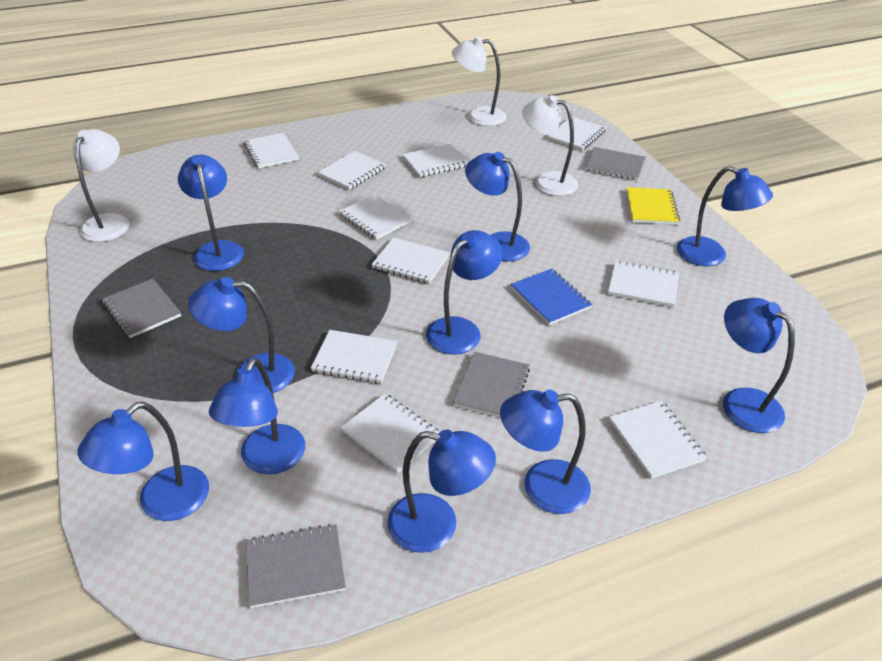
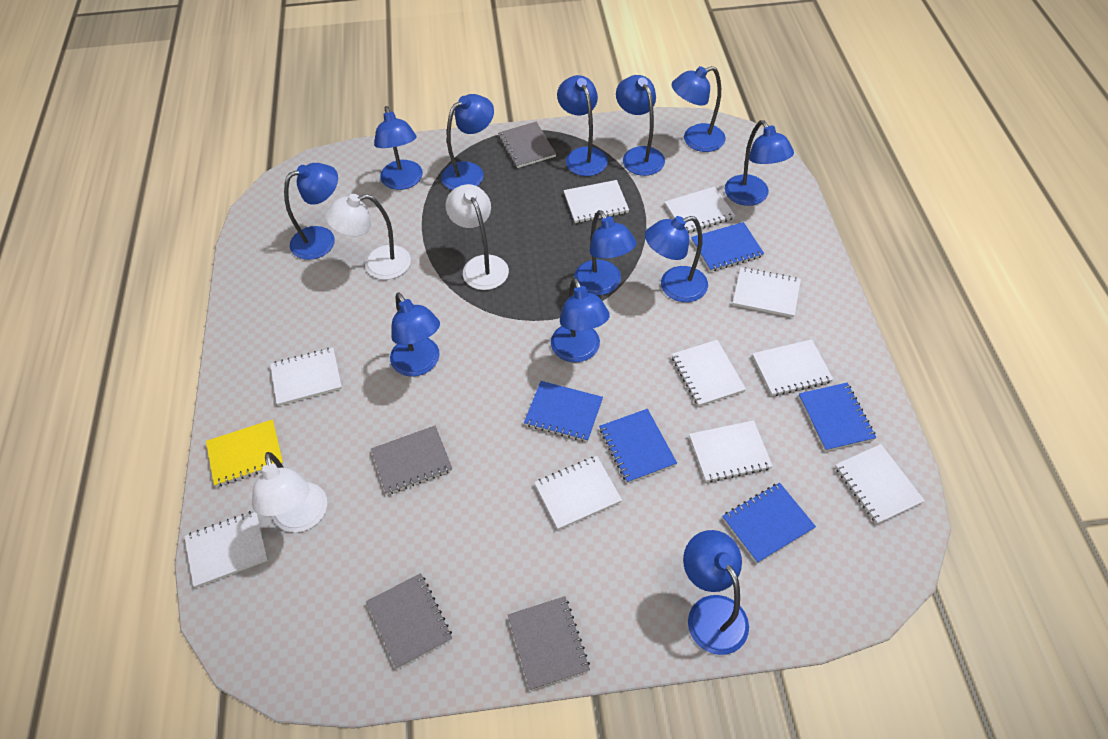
blue lamp: [77,402,209,521] [178,155,244,271] [188,277,295,393] [209,358,305,474] [387,429,496,553] [426,230,503,355] [465,152,530,261] [500,389,591,514] [677,166,773,266] [723,298,795,433] = 10 -> [284,163,338,260] [374,106,423,190] [390,292,440,377] [441,94,494,190] [551,278,610,362] [557,75,608,176] [574,210,636,296] [616,75,665,176] [645,216,708,302] [672,66,726,152] [683,530,749,655] [725,120,794,206] = 12
blue notebook: [511,269,592,325] = 1 -> [524,381,603,442] [599,409,677,483] [691,222,764,272] [722,483,816,563] [799,383,876,451] = 5

